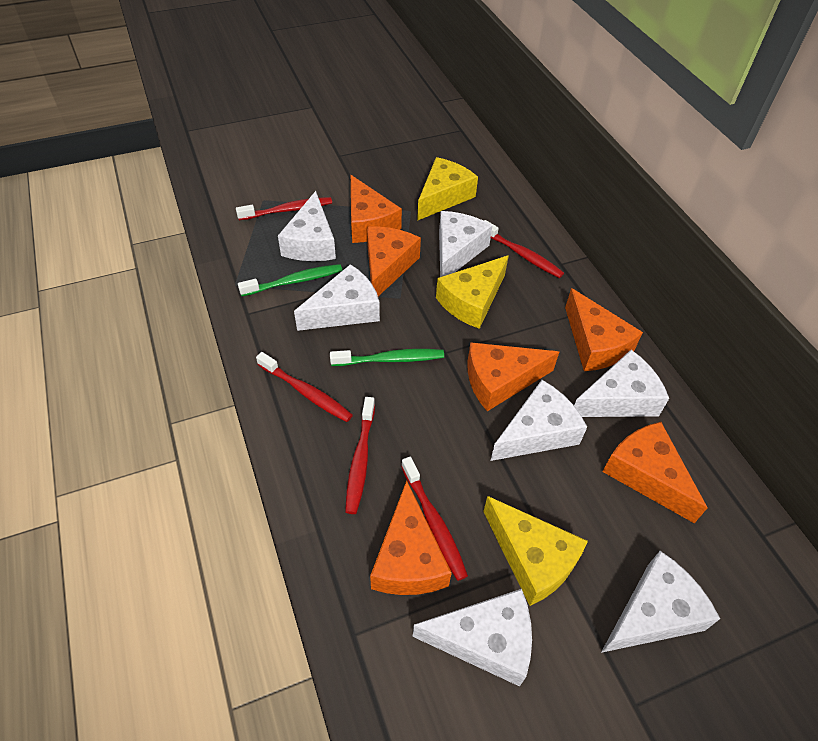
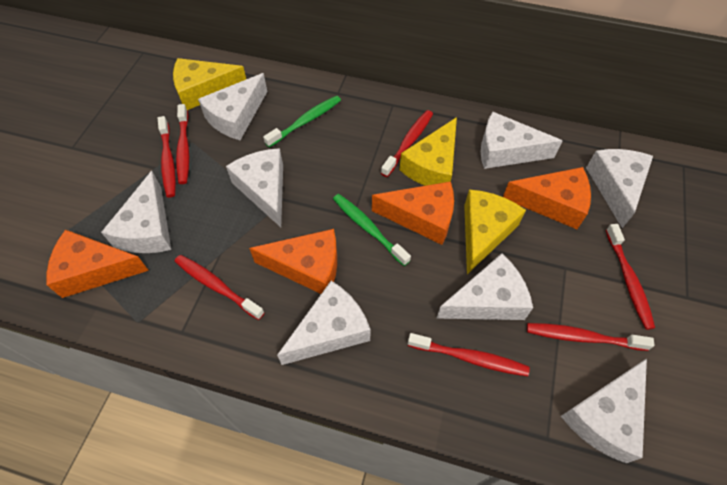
orange cheese: [351,175,402,243] [367,226,421,296] [370,480,452,595] [468,342,559,411] [565,288,643,371] [603,422,708,523] = 6 -> [46,230,149,298] [249,229,337,294] [372,181,454,245] [503,167,591,229] = 4
red toothbrush: [236,197,332,220] [256,352,353,422] [345,397,375,514] [401,457,468,581] [484,220,564,278] = 5 -> [158,116,176,198] [175,255,265,320] [176,104,189,184] [381,110,433,177] [408,333,530,376] [527,323,654,351] [606,224,655,330] = 7
white cheese: [278,191,336,261] [294,264,380,331] [413,589,532,687] [439,211,493,277] [490,380,587,461] [574,350,669,417] [601,551,720,653] = 7 -> [101,171,171,253] [198,73,267,140] [226,148,283,227] [277,281,371,365] [437,253,533,320] [481,111,562,169] [561,358,647,463] [586,149,653,228] = 8

